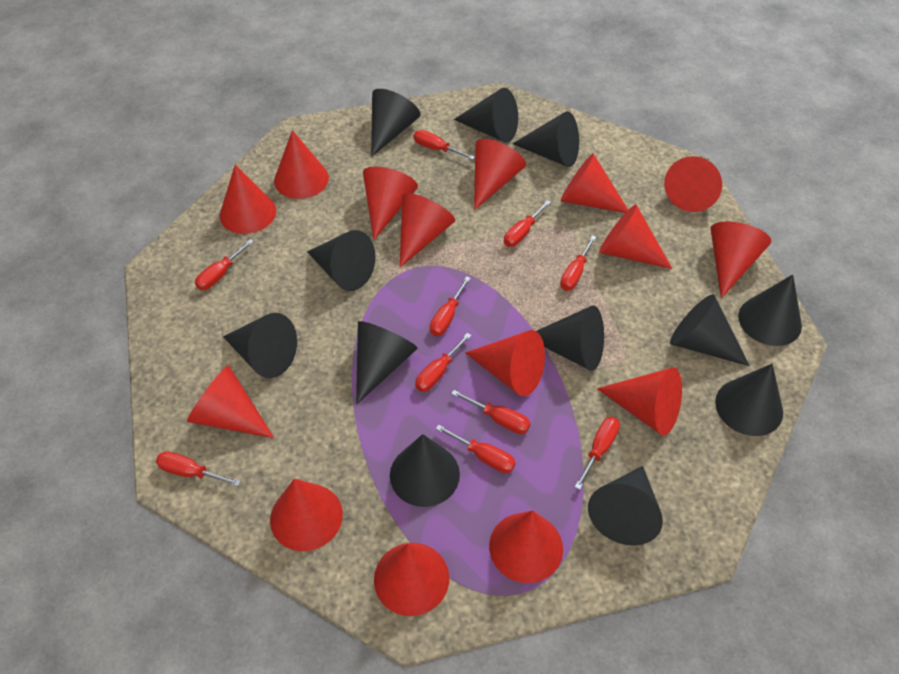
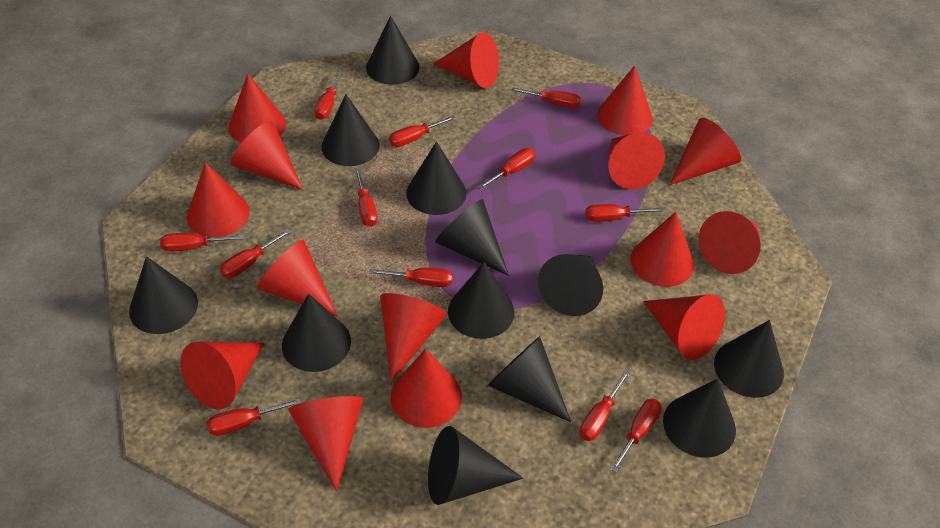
red screwdriver: [156,451,241,486] [195,239,254,290] [413,130,475,160] [415,333,472,392] [430,276,471,336] [436,424,516,473] [451,390,531,434] [504,200,551,247] [560,236,596,291] [575,417,620,490] = 10 -> [160,233,244,252] [207,398,301,436] [220,229,291,278] [314,71,343,120] [355,168,377,227] [369,268,452,287] [389,116,456,147] [477,148,535,190] [511,87,581,108] [580,370,630,441] [585,204,664,222] [610,399,661,473] = 12

